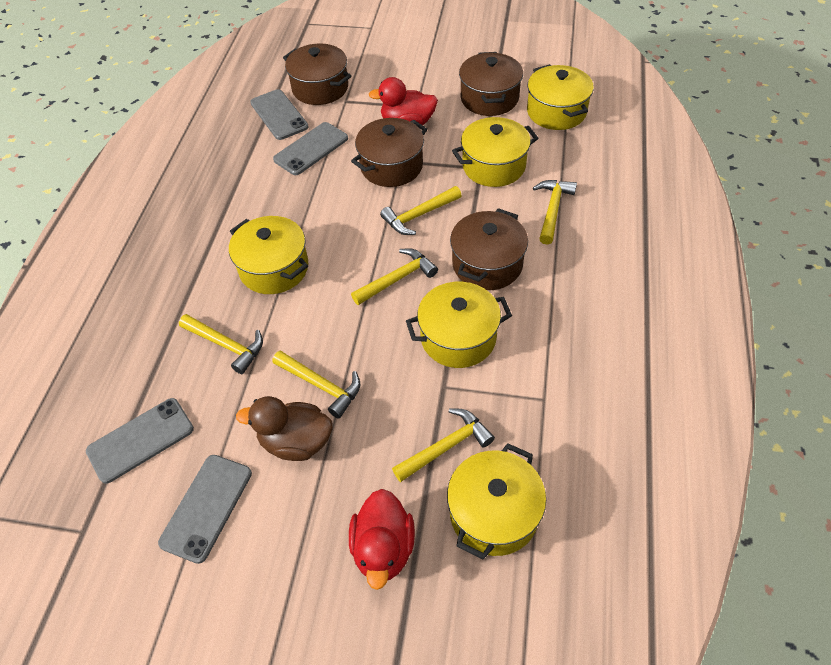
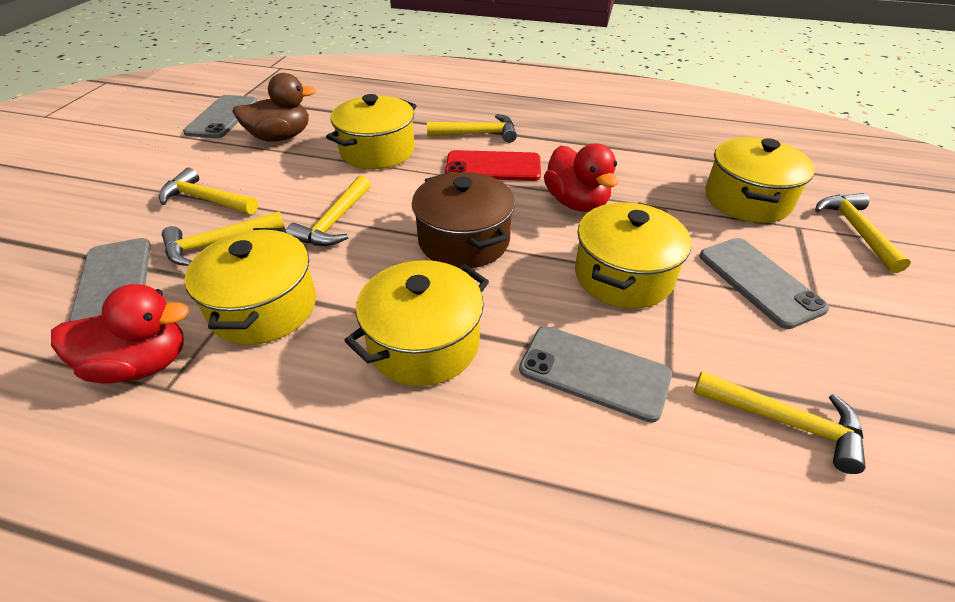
brown pot: [283,43,352,105] [351,118,428,187] [450,208,528,290] [459,52,523,116] = 4 -> [412,172,515,268] = 1
red phone: none = 0 -> [445,150,541,181] = 1

